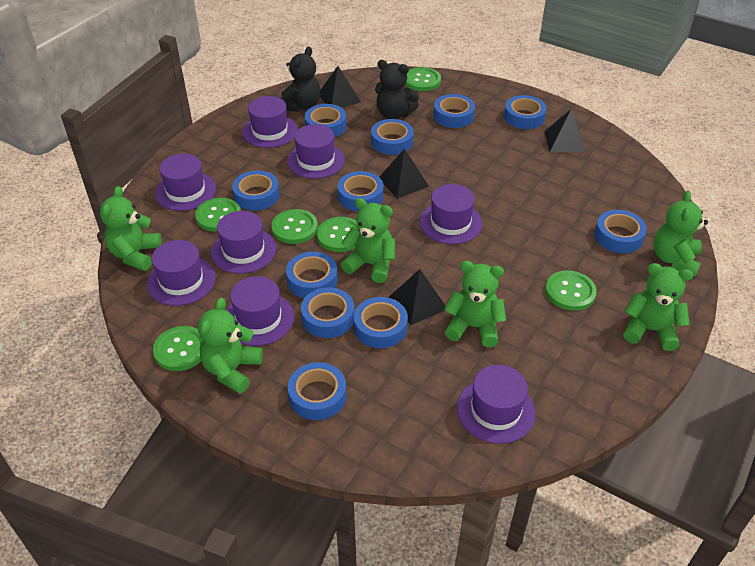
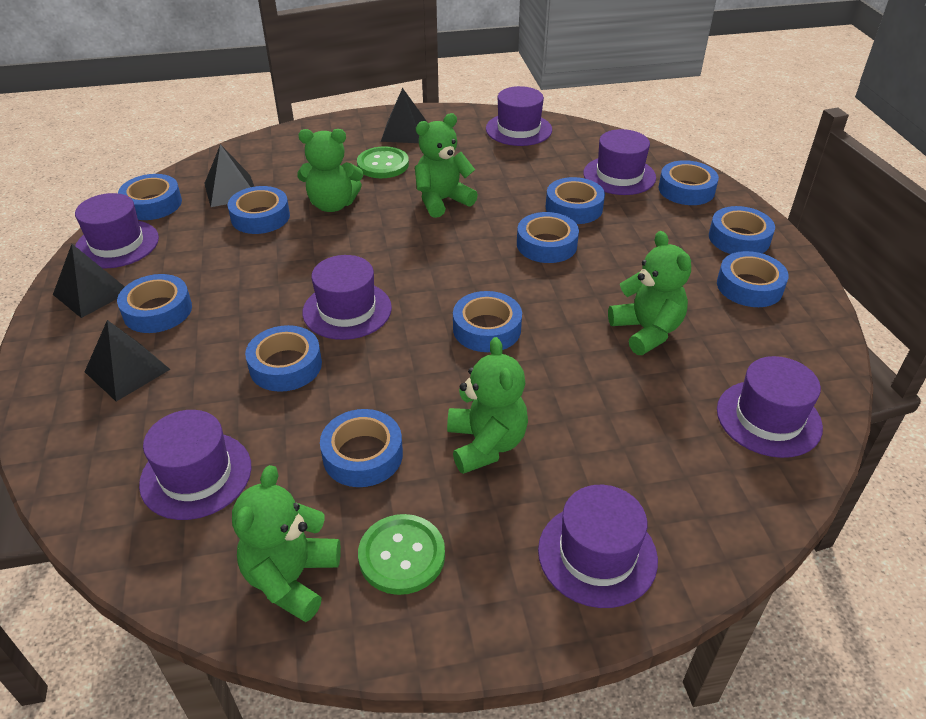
black teddy bear: [279,47,321,112] [375,60,419,119] = 2 -> none = 0
green button: [153,326,203,371] [195,198,241,232] [271,209,318,244] [317,217,359,252] [405,67,441,91] [545,270,597,311] = 6 -> [357,146,409,178] [358,514,445,595] = 2
green teddy bear: [100,186,162,271] [198,298,263,394] [341,198,395,283] [444,261,506,347] [623,263,693,351] [654,191,708,277] = 6 -> [232,465,341,622] [297,129,363,212] [415,113,478,218] [447,337,528,474] [608,231,691,355] = 5
purple hat: [147,240,216,306] [155,154,216,211] [211,211,276,274] [227,276,294,346] [242,96,298,148] [287,124,345,179] [420,184,482,244] [457,365,536,444] = 8 -> [75,193,159,269] [139,410,251,520] [302,255,392,340] [486,86,552,146] [538,485,658,608] [583,129,656,195] [717,356,823,458] = 7

